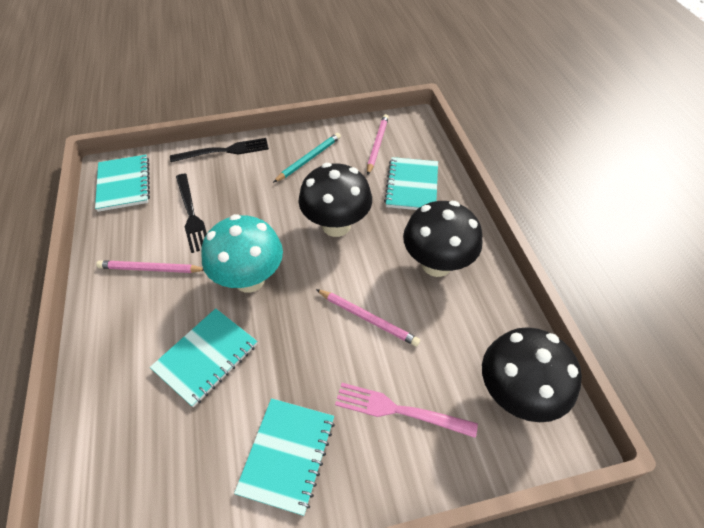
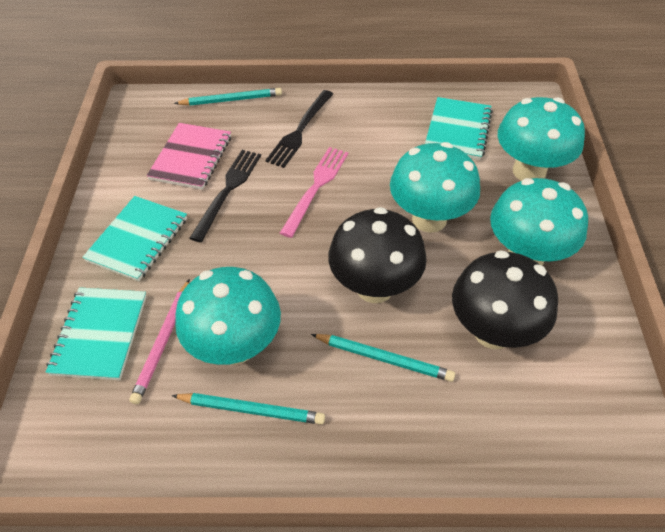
black mushroom: [298,163,372,237] [403,201,482,277] [482,327,582,422] = 3 -> [328,207,427,303] [452,250,558,349] = 2
pink notebook: none = 0 -> [147,123,231,190] = 1
pink pencil: [96,260,204,273] [316,289,420,347] [367,114,389,175] = 3 -> [129,279,190,404] = 1
turquoise mushroom: [201,214,283,293] = 1 -> [175,267,281,365] [390,142,480,233] [490,178,588,265] [498,97,585,181] = 4
turquoise notebook: [95,155,150,212] [150,308,257,407] [234,398,335,516] [384,157,438,210] = 4 -> [46,287,147,380] [82,196,187,281] [425,97,493,160] = 3
turquoise pencil: [273,133,341,183] = 1 -> [172,393,325,425] [174,88,282,106] [311,334,455,382] = 3

